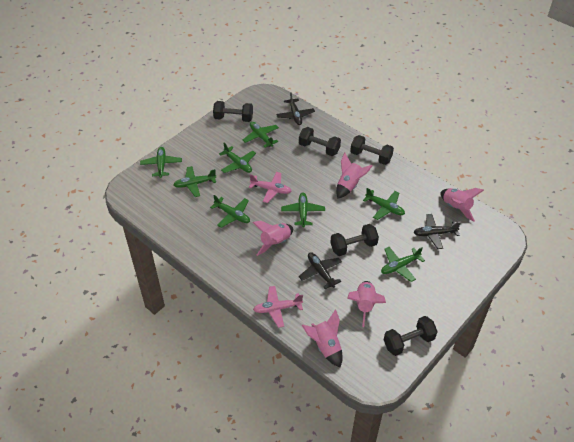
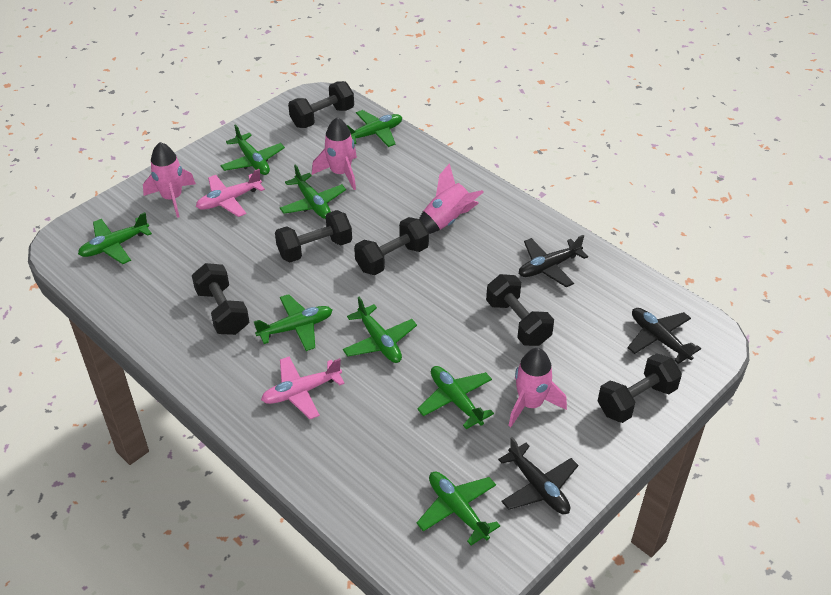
black dumbbell: [213,101,253,122] [299,127,341,156] [330,224,379,256] [350,135,394,165] [384,316,438,356] = 5 -> [192,263,249,335] [275,210,352,262] [288,81,354,128] [354,217,429,275] [486,274,554,346] [598,353,682,423] = 6
pink rocket: [252,221,293,256] [302,309,343,367] [336,153,373,199] [347,281,386,327] [440,188,484,222] = 5 -> [143,142,196,218] [312,117,357,190] [419,163,484,234] [508,348,567,427] = 4

